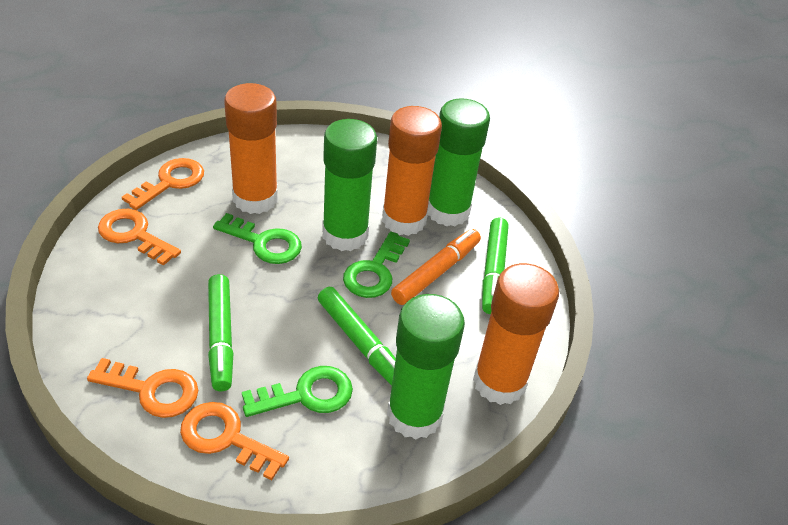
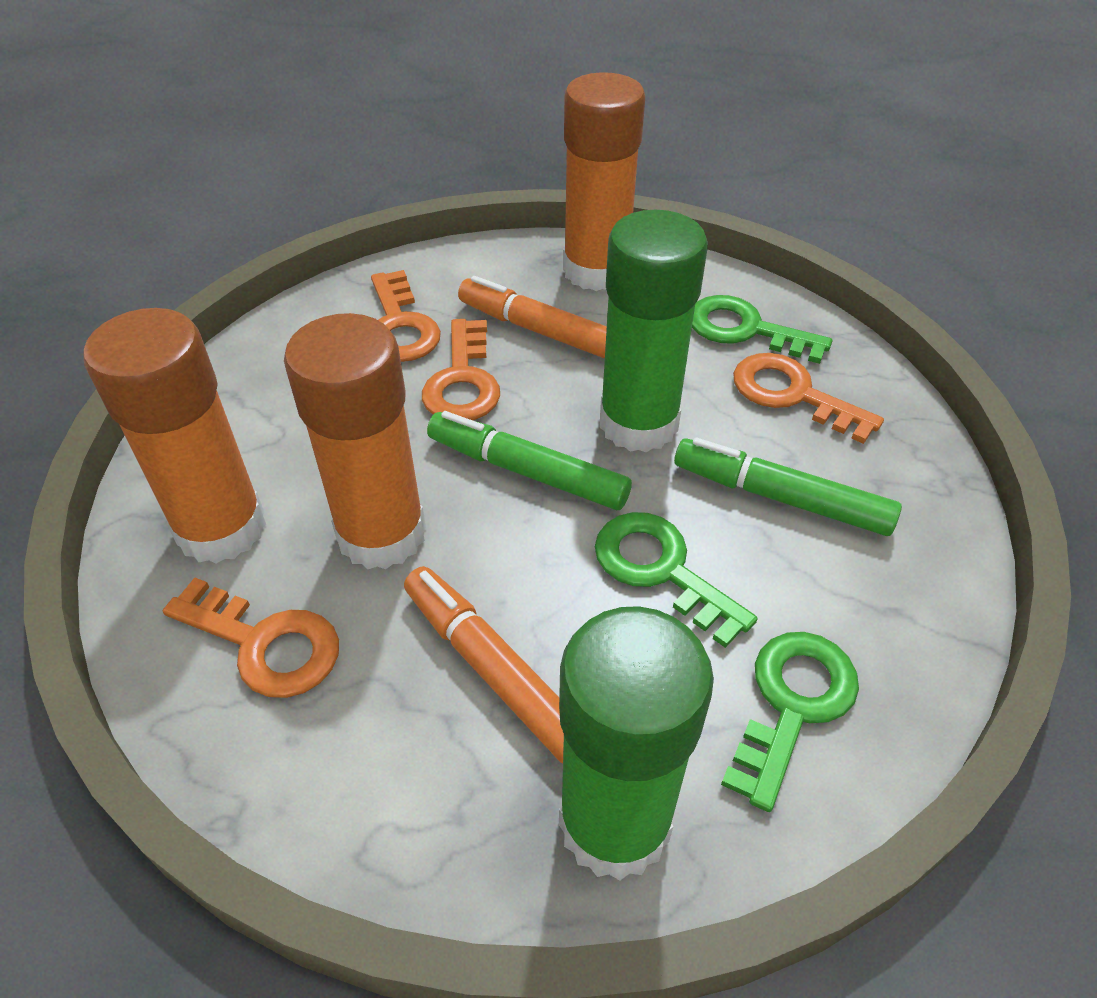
green glue stick: [322,119,377,251] [387,294,465,439] [427,98,490,226] = 3 -> [559,606,714,880] [599,210,708,452] = 2
green marker: [208,274,234,391] [318,287,396,386] [482,218,509,314] = 3 -> [427,411,632,510] [674,438,902,536] = 2
orange marker: [391,229,481,305] = 1 -> [404,566,564,763] [458,276,607,359] = 2

